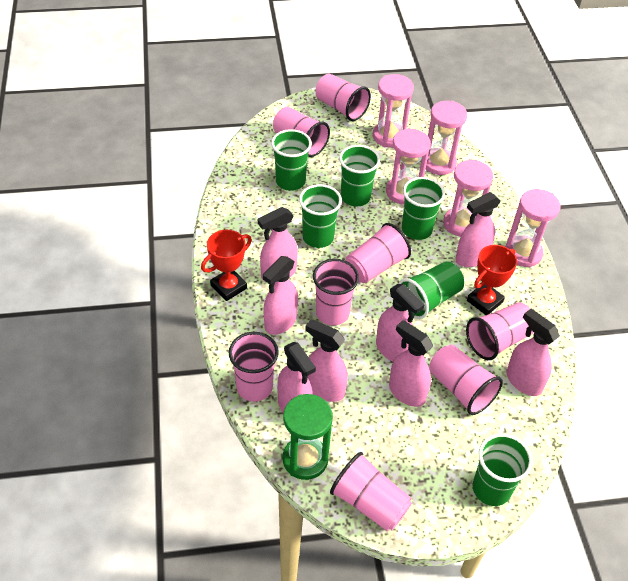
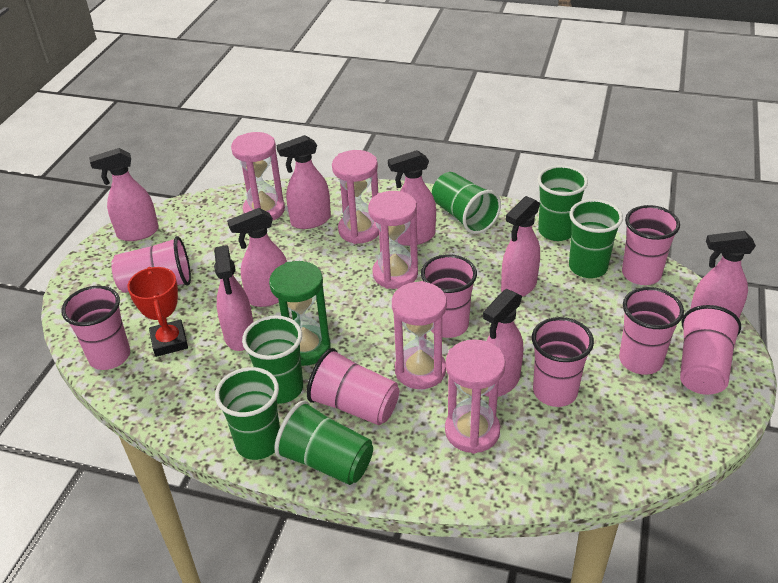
red trophy: [201,230,252,301] [467,245,517,315] = 2 -> [128,267,188,357] = 1

